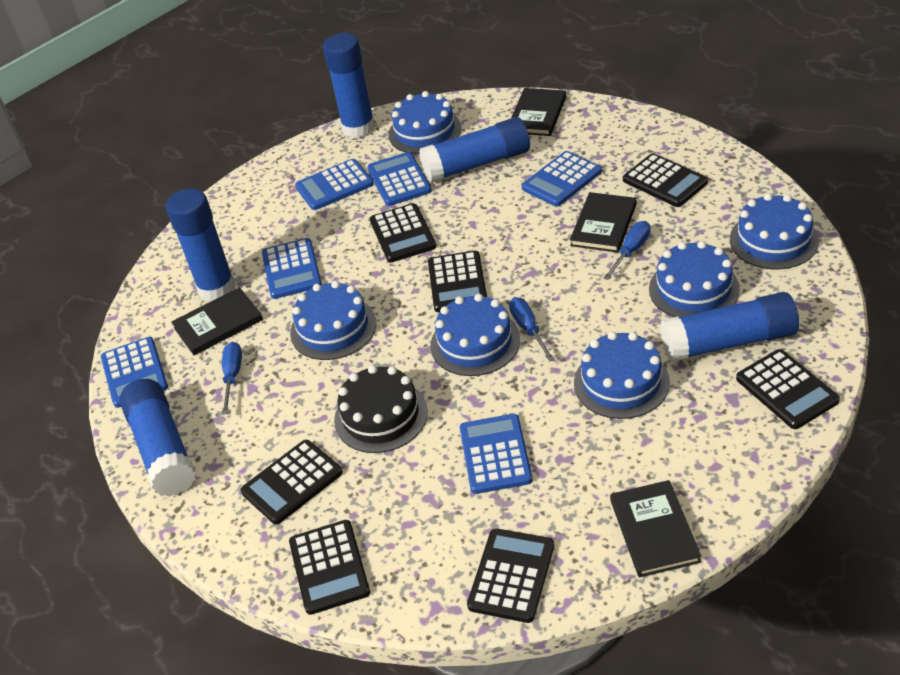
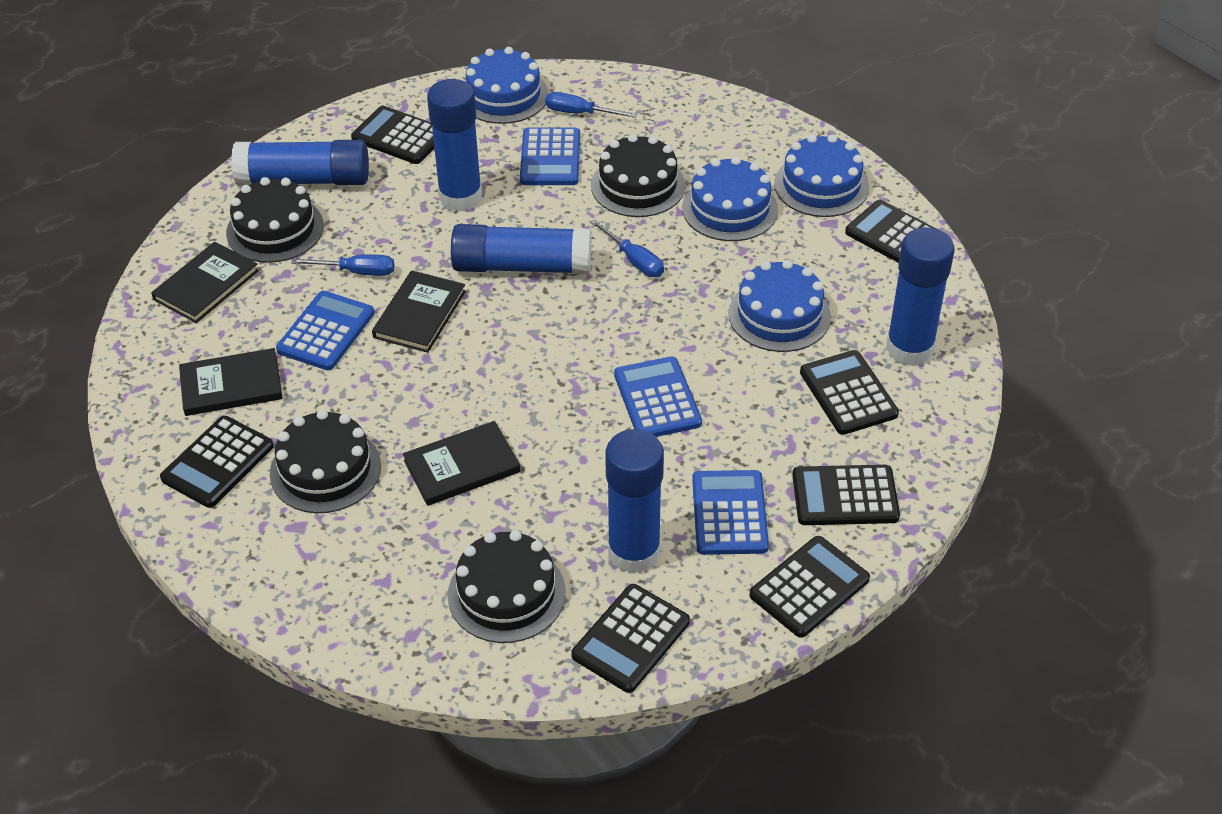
black cake: [334,365,428,453] = 1 -> [226,177,324,263] [270,410,381,513] [448,530,566,643] [591,134,685,217] = 4
blue cake: [290,281,376,360] [388,91,462,154] [431,294,520,376] [574,332,670,419] [649,241,740,317] [730,193,819,269] = 6 -> [466,47,549,124] [682,156,778,241] [729,260,831,352] [774,134,869,217] = 4
blue calculator: [101,337,168,408] [262,238,322,299] [295,159,374,210] [367,152,432,206] [460,414,533,494] [522,151,602,207] = 6 -> [276,291,375,370] [520,127,580,185] [614,356,702,437] [692,470,769,555] = 4

